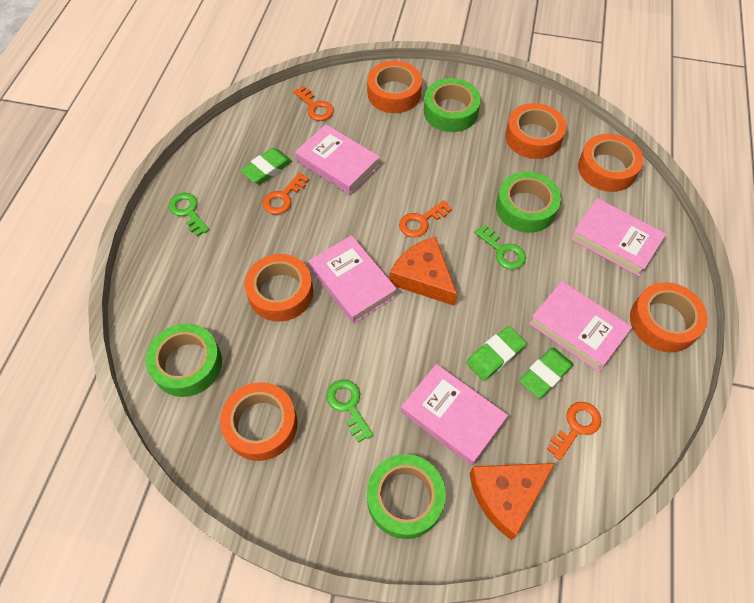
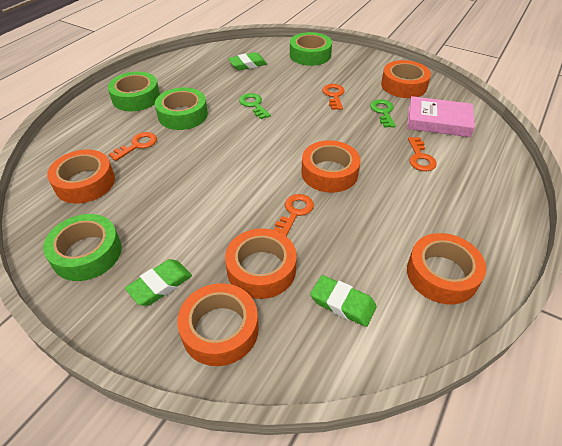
green key: [168,193,209,237] [326,380,373,443] [474,225,526,270] = 3 -> [239,93,271,119] [370,99,396,128] = 2
orange cheese: [389,237,457,306] [469,463,555,540] = 2 -> none = 0
pink book: [295,124,380,195] [309,235,397,324] [401,364,508,466] [529,281,632,372] [570,198,666,276] = 5 -> [407,96,475,137] = 1

